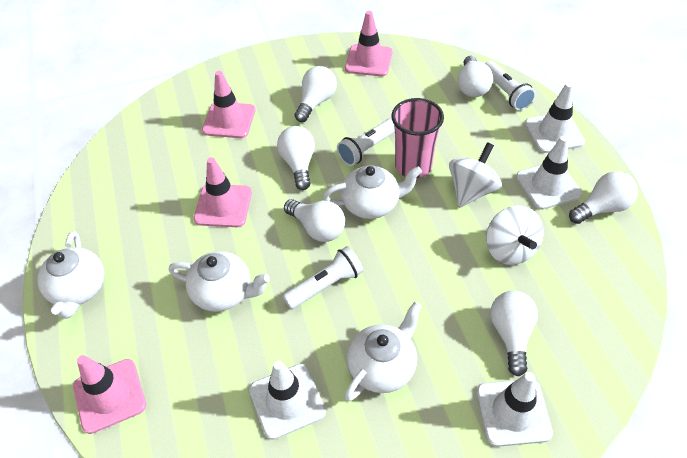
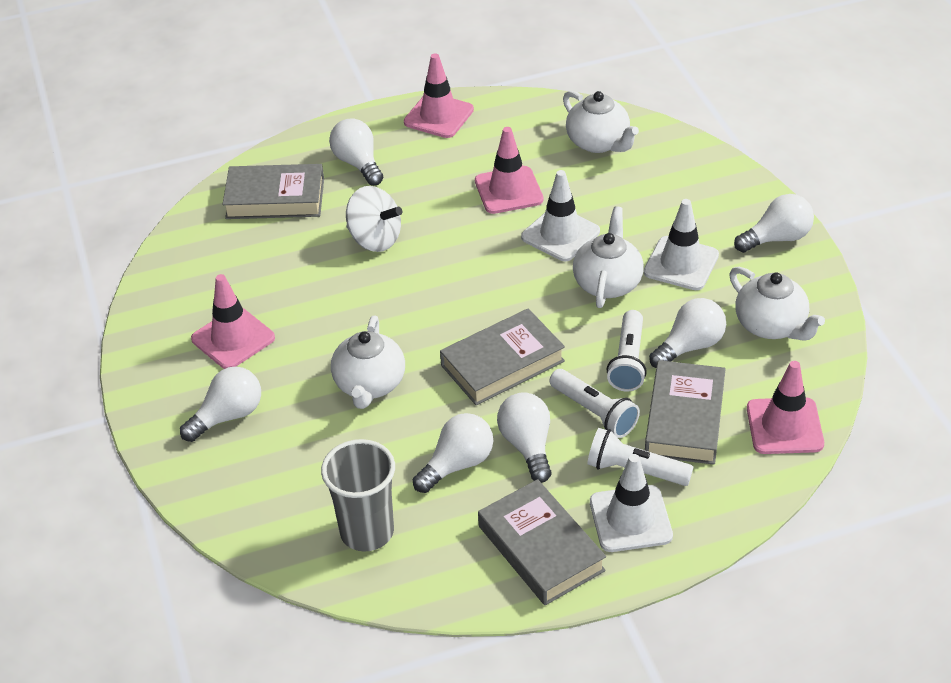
grey book: none = 0 -> [222,164,324,219] [440,308,565,405] [478,479,606,605] [645,360,726,465] = 4
grey cup: none = 0 -> [321,439,395,552] = 1
pink cup: [391,98,444,178] = 1 -> none = 0
white spinning top: [449,142,502,208] [486,206,544,265] = 2 -> [346,186,402,252] = 1
white traffic cone: [249,360,326,440] [477,372,553,447] [516,136,582,210] [525,82,585,153] = 4 -> [521,170,600,261] [590,454,673,552] [644,199,719,290] = 3

